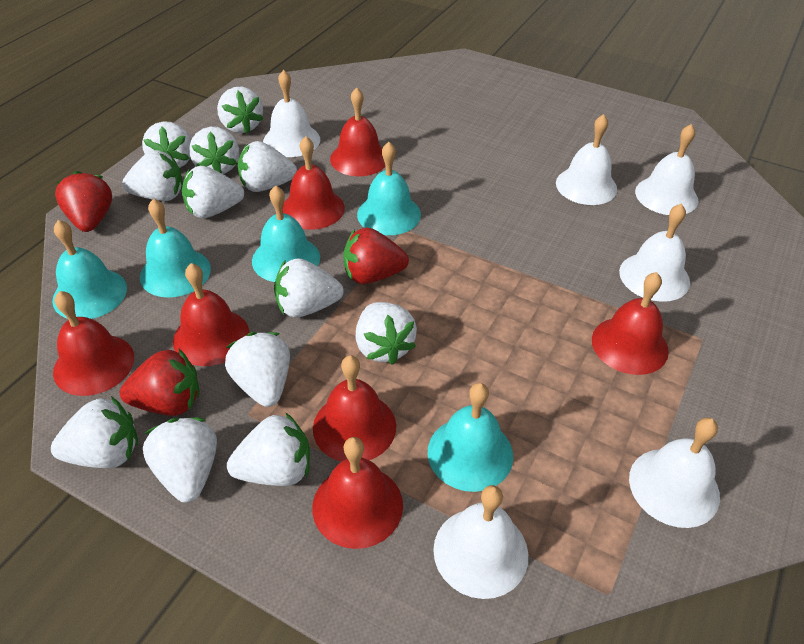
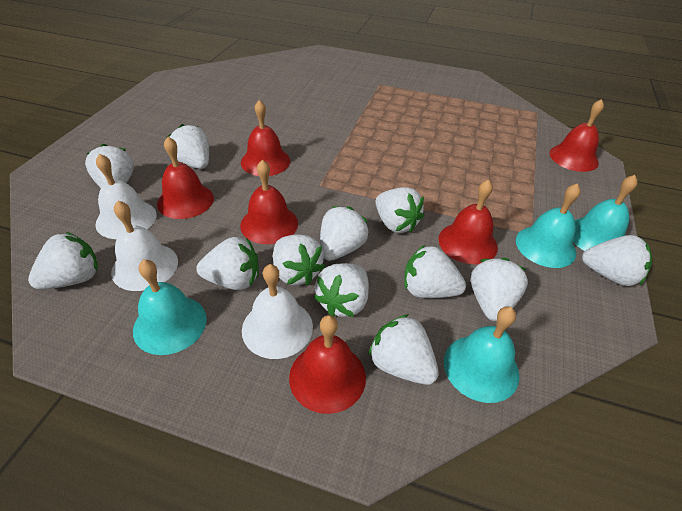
red bell: [53,291,134,396] [173,263,249,366] [283,136,345,230] [312,437,403,549] [313,355,396,462] [330,88,386,176] [592,272,669,375] = 7 -> [157,137,214,219] [240,160,298,244] [241,100,290,176] [289,315,366,414] [438,179,498,264] [549,99,604,172] = 6
red strawberry: [55,171,112,232] [120,349,200,416] [343,227,409,284] = 3 -> none = 0
turquoise bell: [52,220,127,319] [140,199,211,298] [252,185,320,282] [357,142,421,235] [427,383,513,492] = 5 -> [133,259,207,355] [444,306,519,403] [516,183,581,268] [573,175,638,251] = 4
white bell: [263,70,320,157] [433,485,528,599] [556,114,617,205] [619,204,690,302] [629,418,720,528] [635,124,698,215] = 6 -> [95,154,157,239] [111,201,178,291] [242,264,313,359] = 3

